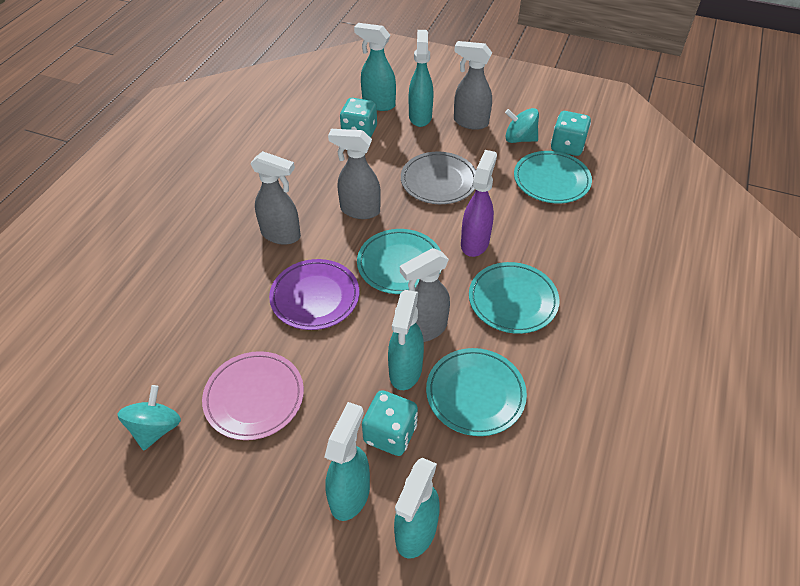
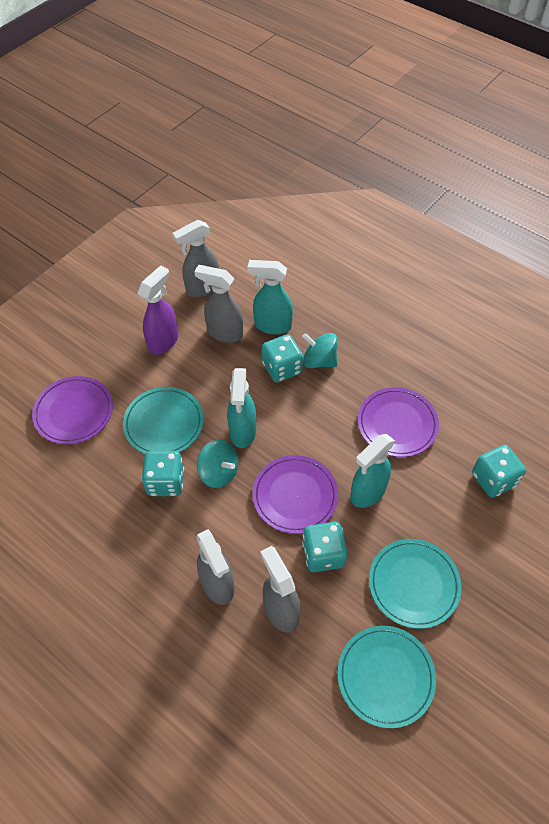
grey plate: [401,152,476,204] = 1 -> none = 0
pink plate: [202,351,304,440] = 1 -> none = 0
purple plate: [269,259,359,330] = 1 -> [32,376,113,445] [253,455,338,534] [358,387,439,457] = 3
turquoise dice: [340,98,377,138] [362,390,418,456] [551,111,591,156] = 3 -> [141,451,184,496] [262,334,303,383] [302,522,348,572] [472,445,526,498] = 4
turquoise plate: [357,229,442,294] [426,348,527,436] [469,262,560,334] [514,151,592,203] = 4 -> [123,387,204,454] [338,626,436,728] [369,539,462,629] = 3
turquoise spray bottle: [325,402,370,521] [354,23,396,111] [388,290,424,390] [394,458,440,559] [409,30,434,127] = 5 -> [227,368,256,448] [247,260,293,335] [350,434,395,508] = 3

